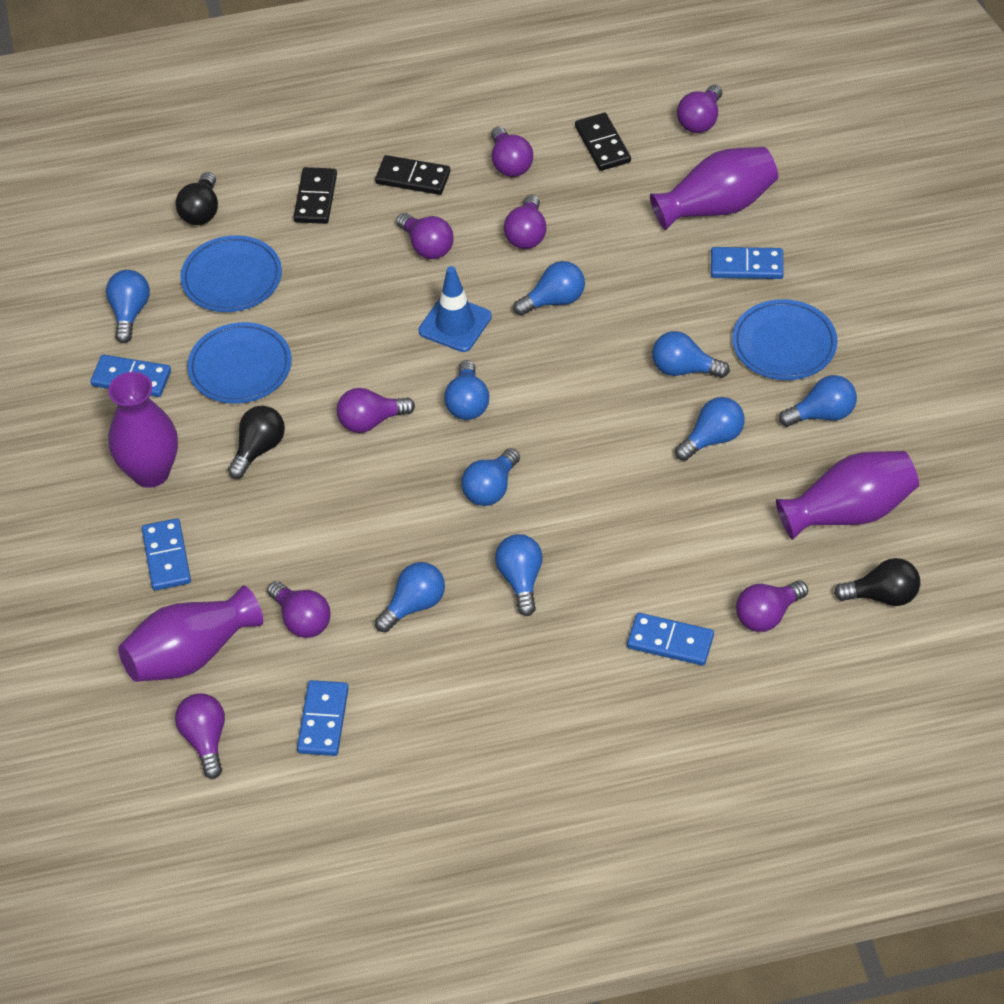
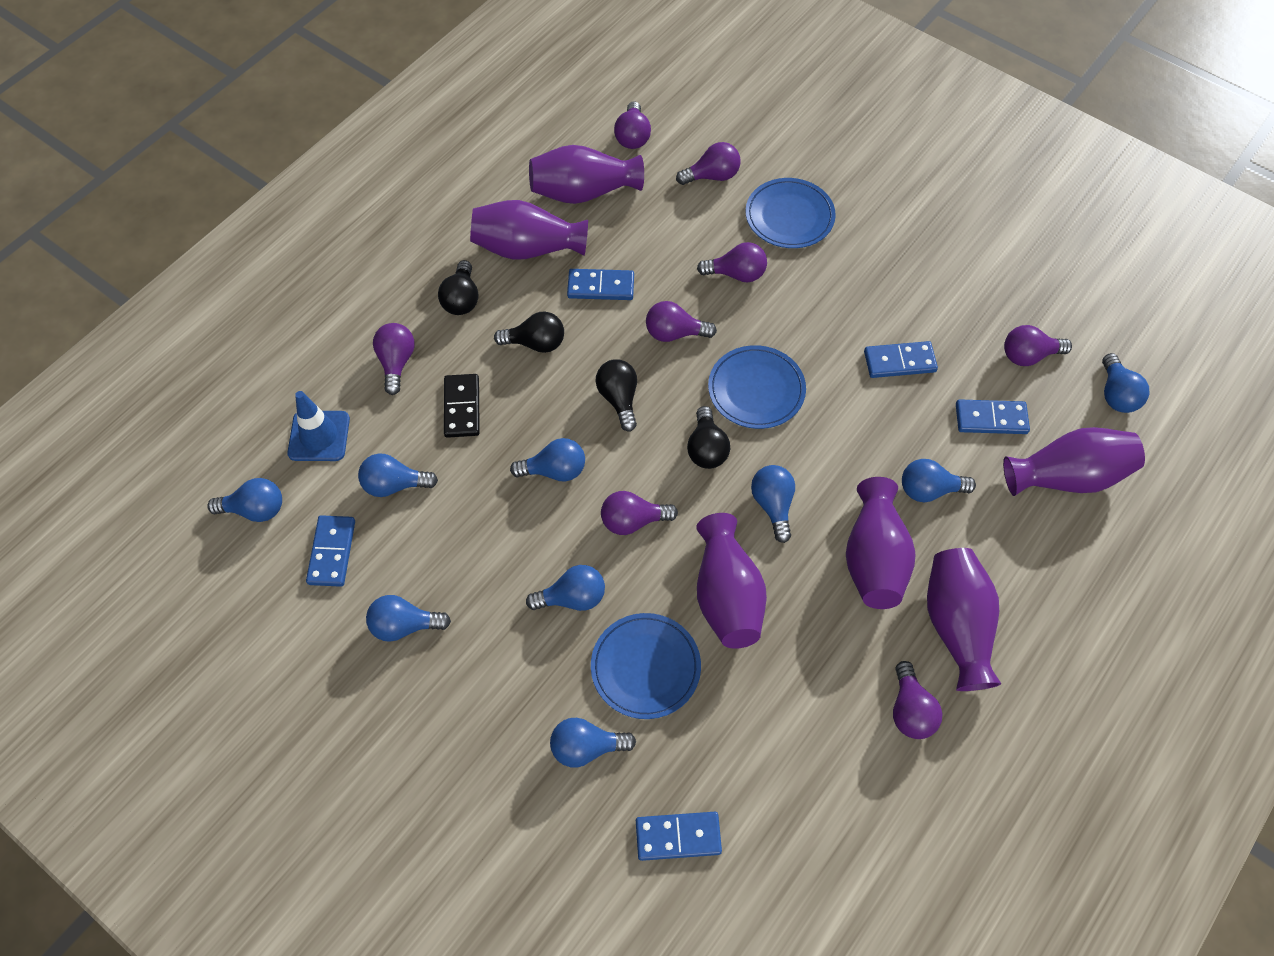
black domino: [293,167,337,224] [375,155,450,195] [575,113,631,171] = 3 -> [444,374,480,438] = 1
black light bulb: [175,172,218,225] [228,406,285,479] [834,558,920,606] = 3 -> [438,260,478,315] [494,311,564,353] [595,359,637,432] [687,406,730,469] = 4
purple vase: [108,372,178,488] [118,585,263,682] [650,147,778,230] [776,451,919,540] = 4 -> [470,200,588,260] [529,145,644,204] [696,513,767,649] [846,477,915,609] [927,548,1001,691] [1003,427,1145,496] = 6

